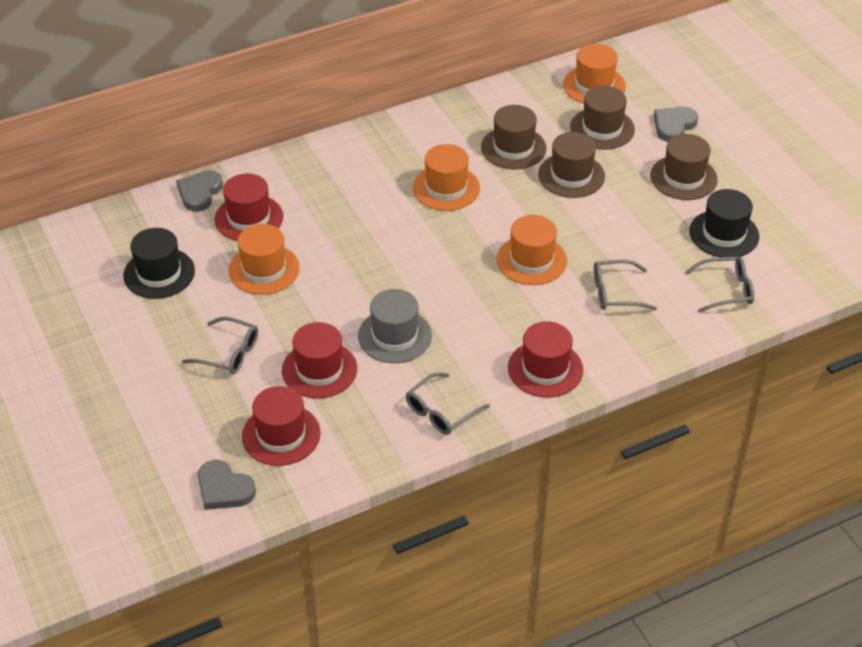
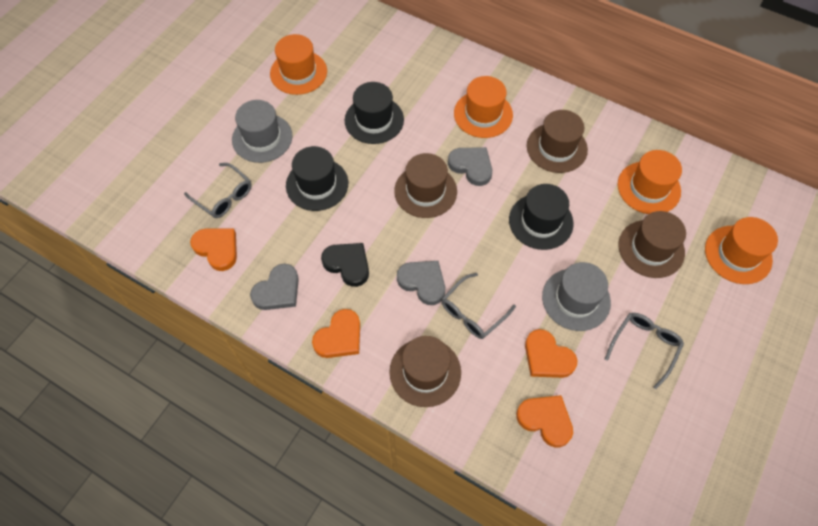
black hat: [123,228,195,299] [689,189,759,257] = 2 -> [286,146,348,211] [345,82,404,144] [509,184,574,250] = 3
black heart: none = 0 -> [321,243,369,287] = 1
grey glasses: [182,317,258,374] [406,372,490,435] [594,259,657,310] [685,257,754,313] = 4 -> [184,163,252,218] [442,273,516,339] [605,313,684,389] = 3
grey hat: [358,289,432,363] = 1 -> [232,100,292,163] [542,262,611,331] = 2
orange heart: none = 0 -> [190,229,237,271] [312,309,360,358] [516,395,573,447] [525,329,577,378] = 4
red hat: [215,174,283,241] [242,386,321,466] [282,322,357,398] [508,321,583,398] = 4 -> none = 0

